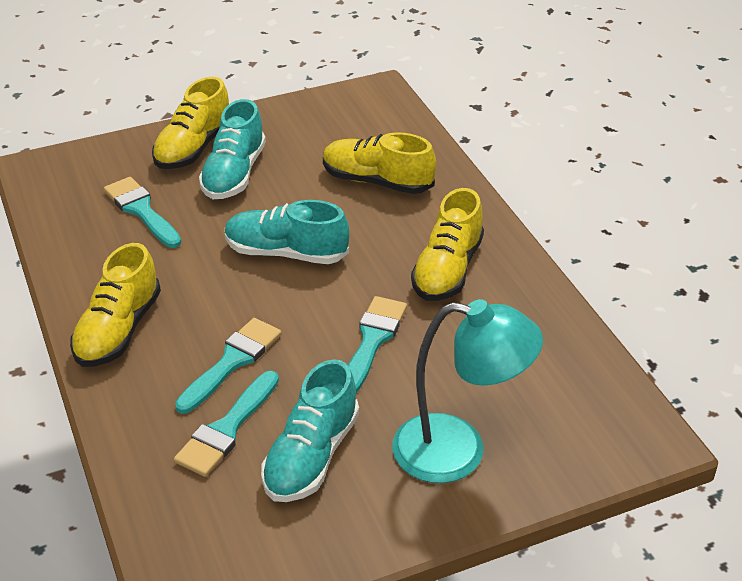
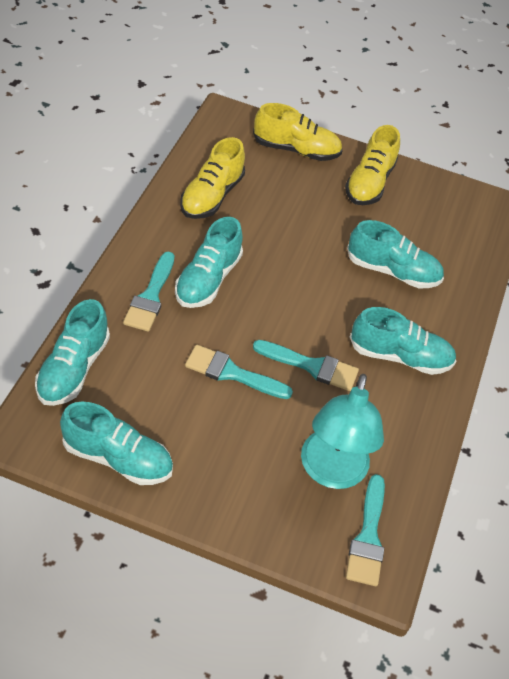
turquoise shoe: [199,99,266,199] [225,200,349,264] [261,359,359,502] = 3 -> [35,299,110,406] [60,401,173,485] [175,217,243,308] [347,220,444,288] [350,307,456,375] = 5
yellow shoe: [70,243,161,367] [152,77,229,169] [323,132,436,194] [411,188,484,301] = 4 -> [180,137,245,219] [253,103,343,161] [345,125,400,205] = 3

